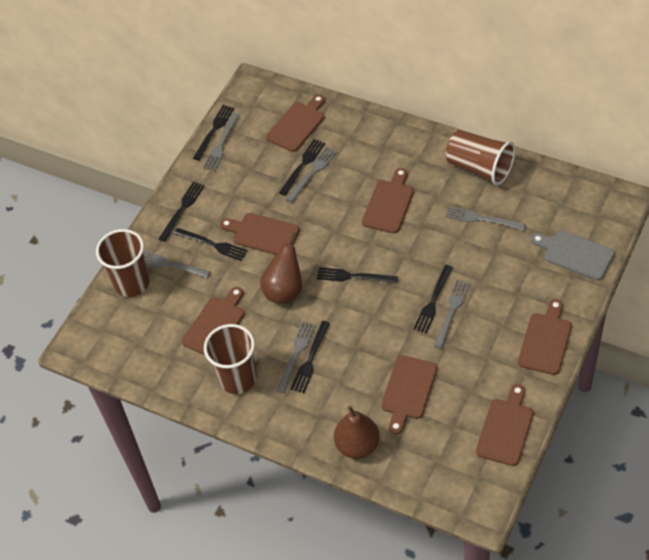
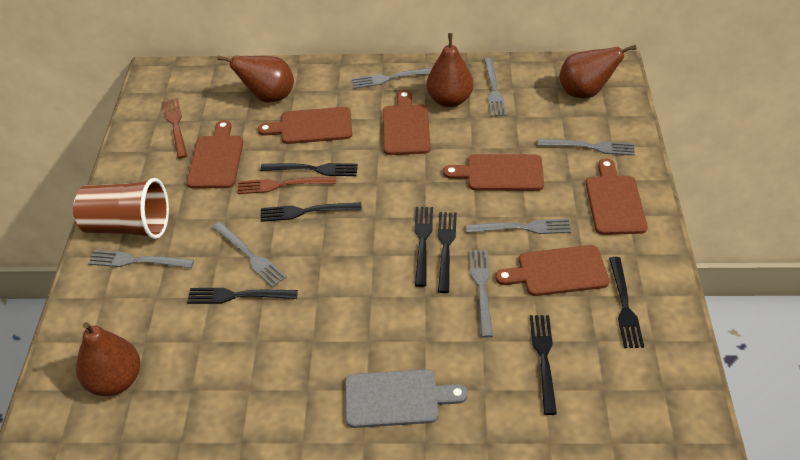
brown cup: [96,229,150,297] [204,324,257,394] [446,129,515,185] = 3 -> [73,178,169,239] = 1
brown cutting board: [182,287,245,355] [220,213,299,255] [266,94,325,152] [362,168,414,233] [381,355,437,435] [476,384,533,466] [518,299,572,375] = 7 -> [187,120,243,188] [258,107,352,144] [383,90,431,155] [443,154,544,191] [495,245,610,296] [586,158,648,235] = 6
brown fork: none = 0 -> [163,98,187,159] [238,177,336,194] = 2
brown pear: [260,232,302,304] [334,406,380,459] = 2 -> [76,322,140,396] [217,56,294,103] [426,33,473,107] [559,45,636,98] = 4
grey fork: [143,250,210,278] [203,113,240,171] [276,321,315,393] [286,147,337,203] [434,279,470,349] [446,206,526,230] = 6 -> [88,250,194,268] [212,222,287,287] [352,68,432,89] [466,219,571,234] [469,250,493,338] [484,57,507,117] [538,139,635,156] = 7

